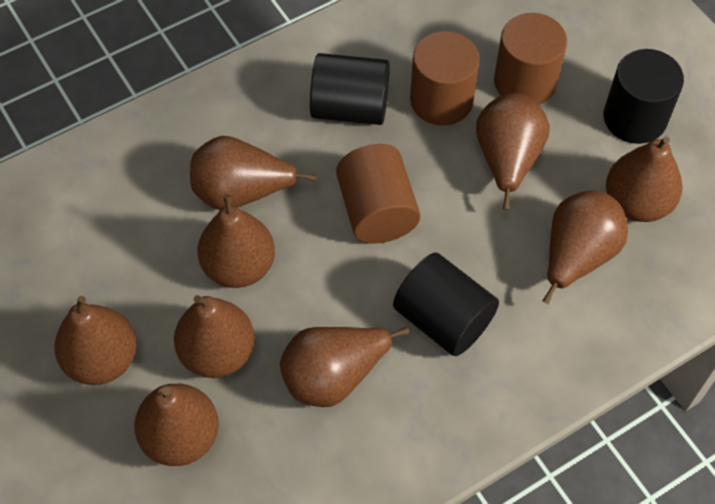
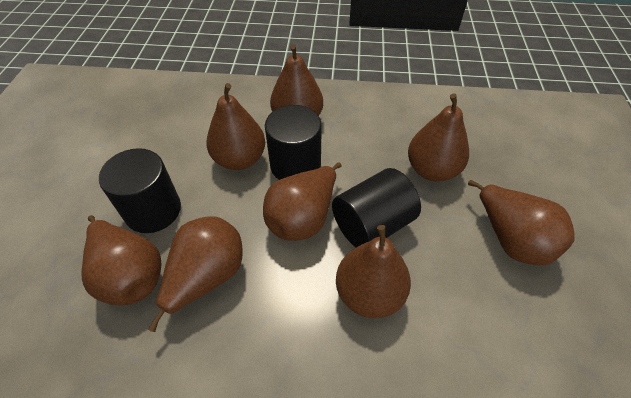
brown cylinder: [336,144,420,244] [410,31,480,126] [494,13,567,105] = 3 -> none = 0
brown pear: [54,296,137,385] [134,384,219,466] [174,295,255,378] [190,136,317,210] [197,194,275,288] [280,327,409,407] [476,93,550,210] [542,191,628,304] [606,136,682,222] = 9 -> [81,215,161,306] [148,217,243,332] [206,83,265,170] [263,162,342,241] [270,44,323,116] [336,225,411,318] [408,93,469,181] [468,180,574,265] = 8

